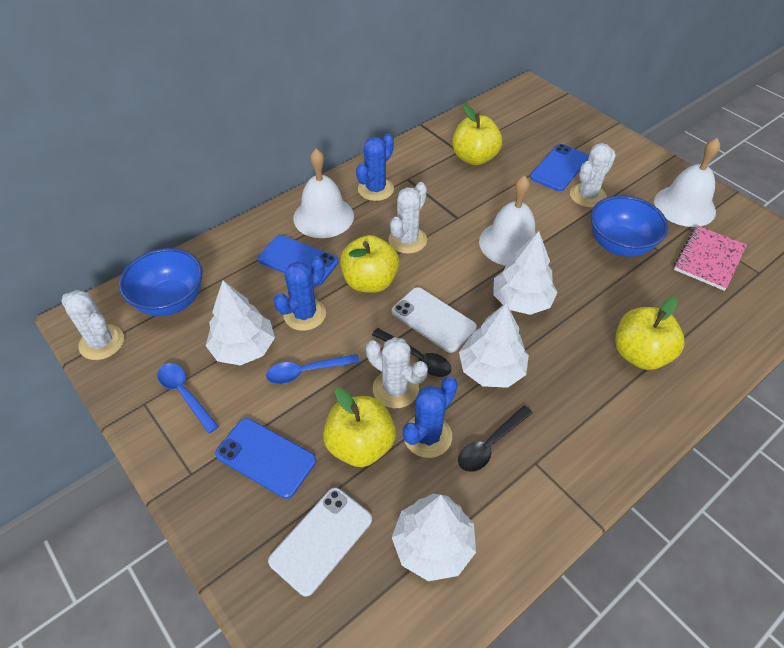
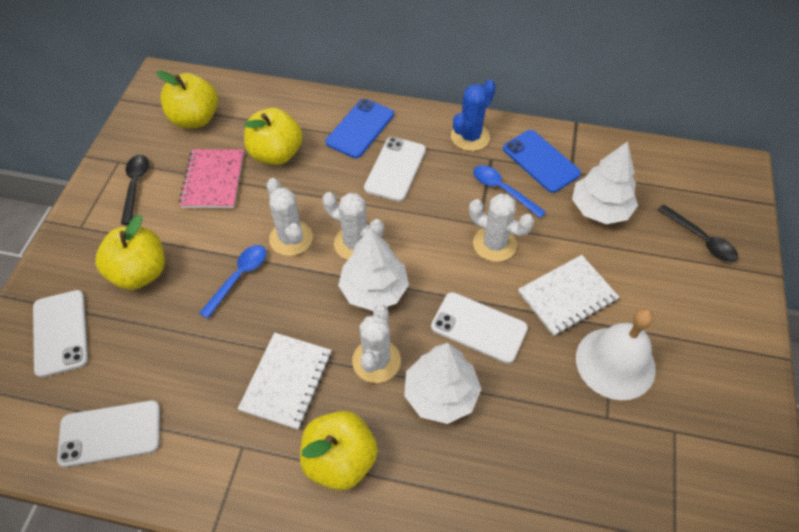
blue bowl: [119,248,203,316] [591,195,668,257] = 2 -> none = 0
blue cactus: [274,256,326,331] [356,134,394,201] [403,377,458,458] = 3 -> [451,79,496,151] = 1
blue phone: [215,418,316,499] [258,235,339,286] [530,144,589,191] = 3 -> [326,99,394,158] [503,130,581,193] = 2
white bell: [293,149,354,238] [479,175,536,266] [654,138,721,227] = 3 -> [576,308,656,400] = 1
white notebook: none = 0 -> [238,332,331,430] [518,255,619,336] = 2
white phone: [268,488,372,597] [392,287,477,353] = 2 -> [33,290,88,377] [57,401,160,467] [364,137,426,202] [431,292,528,364] = 4
white tree: [206,281,275,365] [392,494,476,581] [459,303,529,388] [493,231,558,315] = 4 -> [338,228,409,311] [404,343,481,424] [572,141,638,224] = 3

